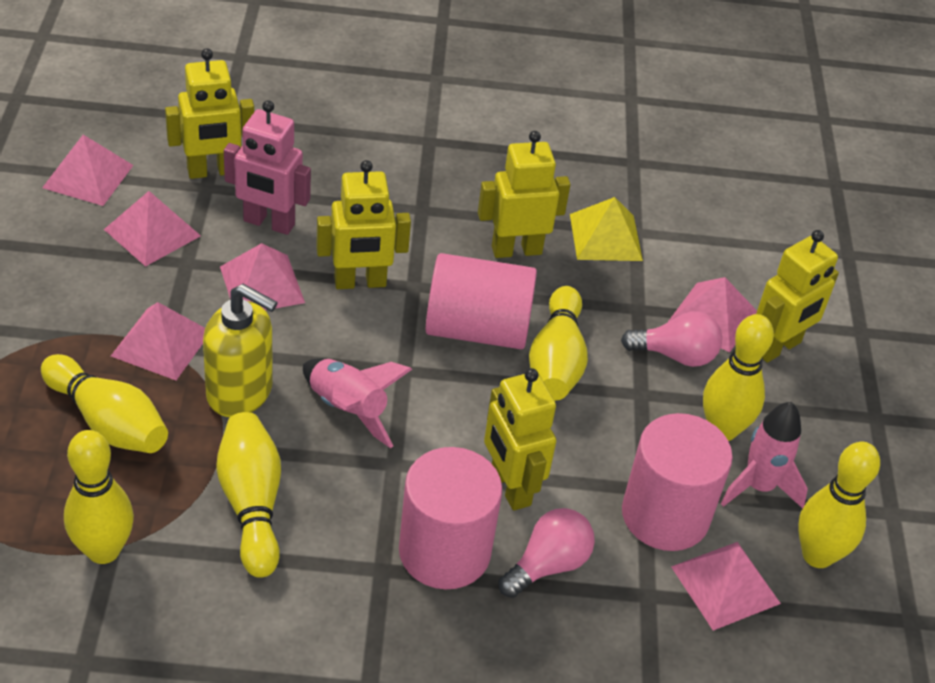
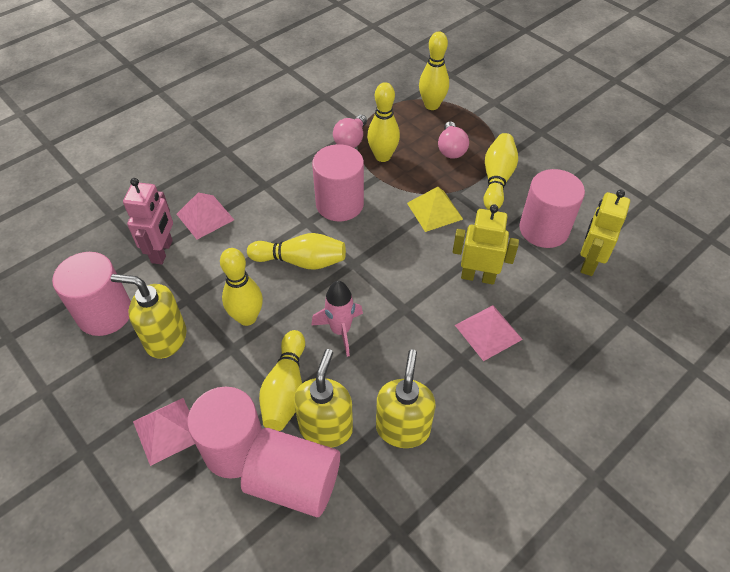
pink cylinder: [399,447,502,590] [426,253,537,349] [622,413,733,551] = 3 -> [52,252,131,336] [187,386,262,479] [241,428,340,517] [312,144,364,221] [519,169,585,248] = 5
pink pyramid: [42,135,134,206] [104,191,201,267] [111,302,205,380] [220,243,305,310] [668,277,757,353] [671,542,781,630] = 6 -> [133,398,195,466] [176,193,234,240] [455,305,523,361] = 3
pink rocket: [303,359,412,448] [721,402,808,509] = 2 -> [311,281,363,357] = 1
yellow robot: [165,48,254,179] [316,160,411,289] [478,131,570,258] [484,368,556,511] [756,230,839,363] = 5 -> [453,204,519,285] [580,190,630,276] = 2
yellow soap dispenser: [203,284,278,417] = 1 -> [111,274,186,359] [294,349,353,448] [376,349,435,448] = 3

